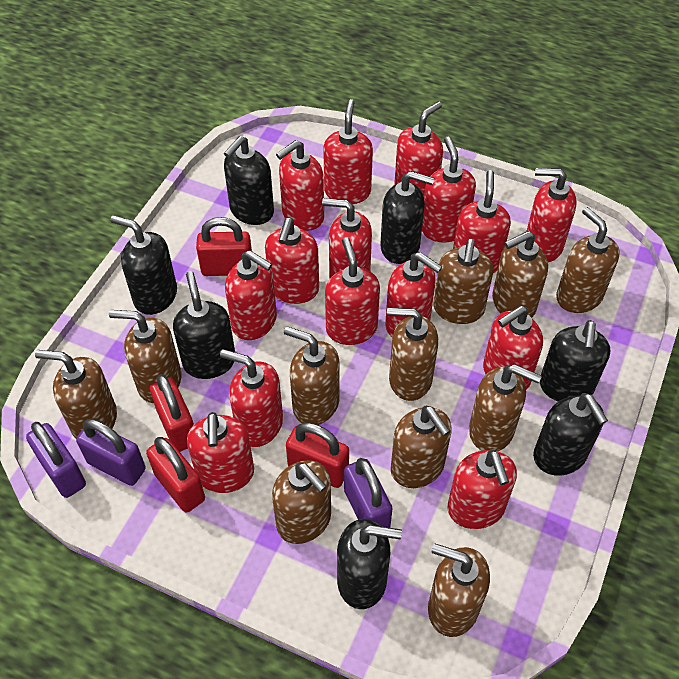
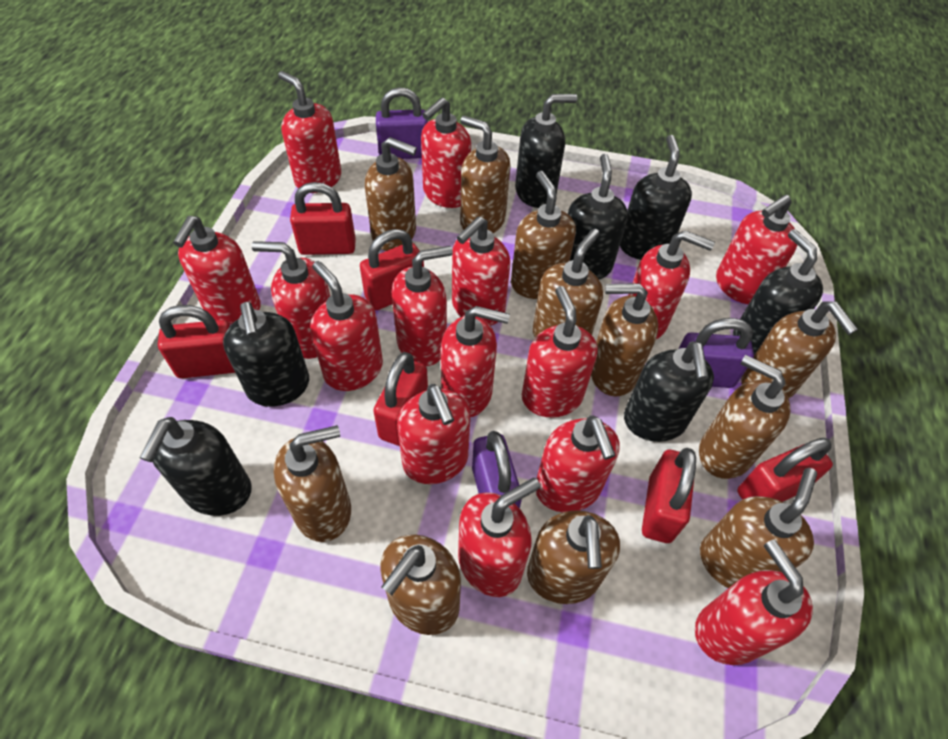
red padlock: [146,437,205,513] [150,374,194,452] [196,217,252,276] [286,422,349,488] = 4 -> [158,305,235,379] [290,182,356,255] [360,229,424,310] [373,352,428,446] [642,448,696,543] [737,438,833,502] = 6

